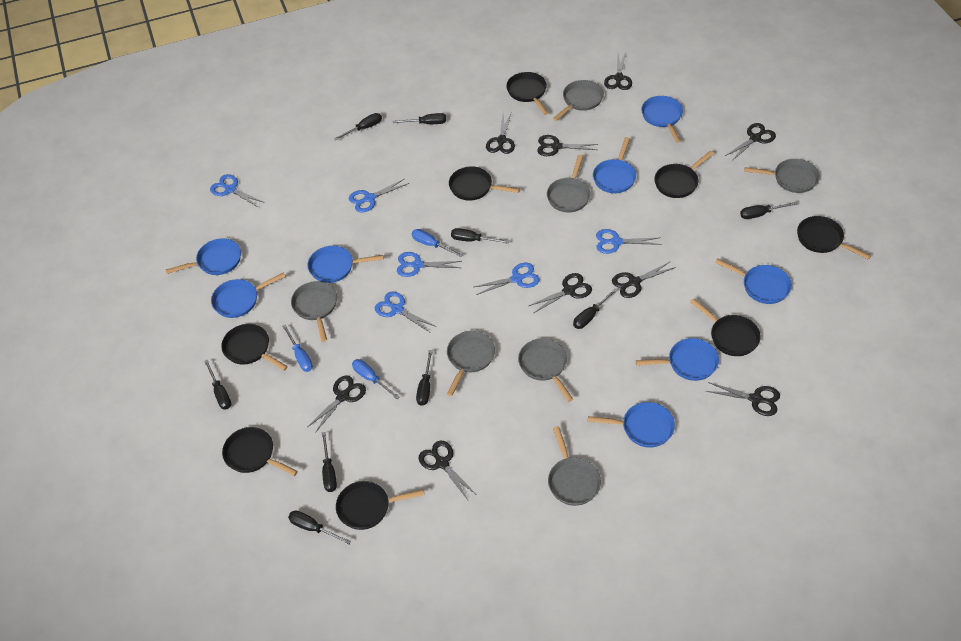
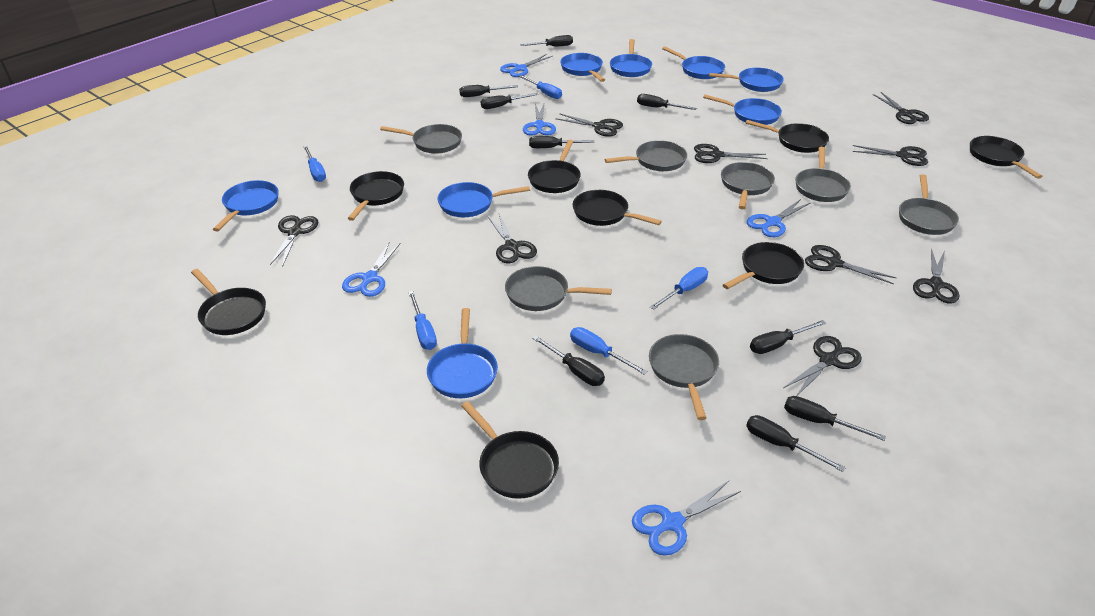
blue scissors: [210,174,265,208] [349,179,409,213] [375,292,436,332] [397,252,462,277] [474,263,539,295] [596,229,661,254] = 6 -> [342,242,401,297] [500,54,553,77] [523,102,556,136] [632,481,741,556] [747,199,810,237] = 5
blue screwdriver: [282,324,313,372] [352,359,400,399] [412,229,463,257] = 3 -> [303,146,326,182] [408,291,437,350] [519,75,562,99] [570,327,647,374] [650,267,708,310] = 5

